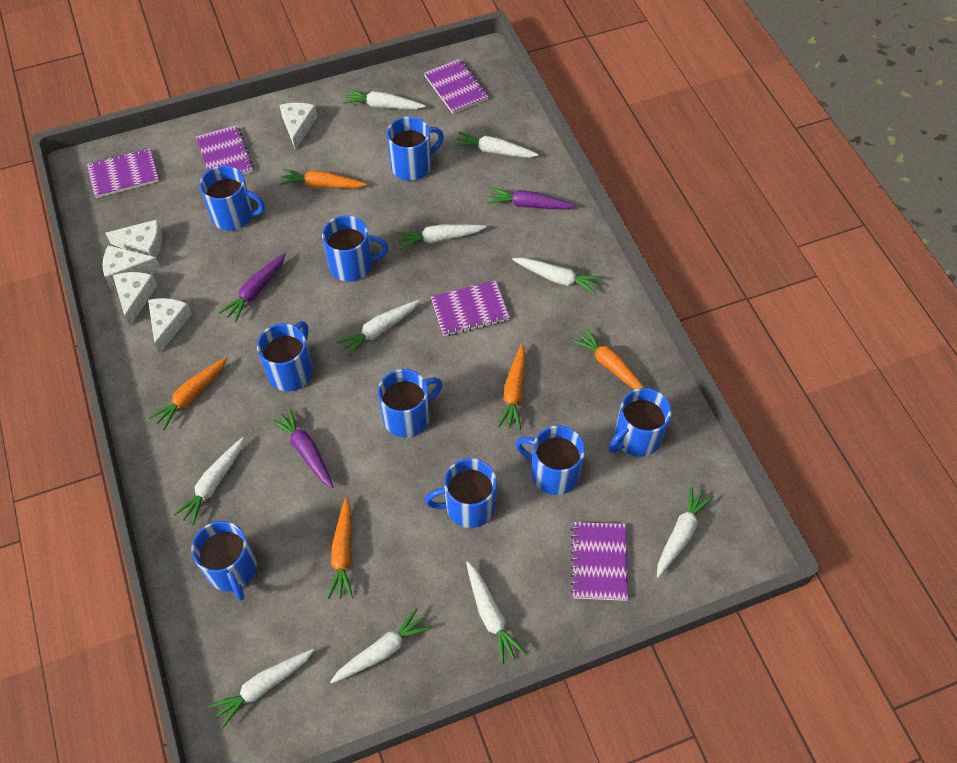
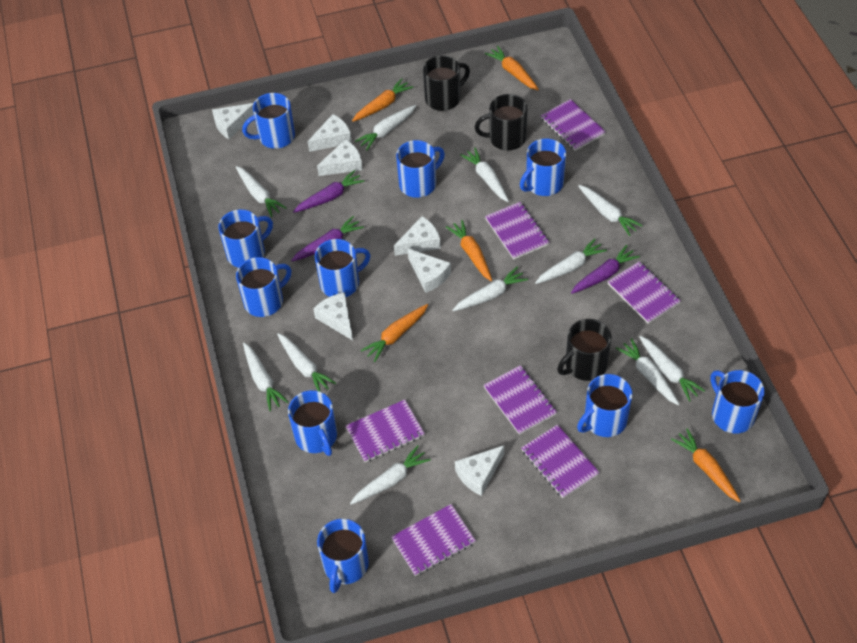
black mug: none = 0 -> [423,55,470,111] [475,94,528,151] [557,319,612,381] = 3
blue mug: [191,521,257,601] [200,165,265,231] [257,321,313,391] [322,215,388,281] [378,369,443,438] [387,117,444,181] [424,458,497,528] [516,425,585,495] [609,388,671,457] = 9 -> [218,209,273,267] [236,257,291,317] [242,93,295,149] [288,390,337,456] [315,239,370,297] [317,519,369,593] [396,140,445,198] [520,138,566,196] [577,374,632,437] [710,370,765,433] = 10
purple notebook: [87,148,159,198] [196,125,254,175] [424,59,489,114] [431,281,510,336] [571,522,628,601] = 5 -> [346,400,425,462] [391,504,476,576] [484,365,557,435] [485,202,550,259] [521,424,600,498] [541,99,606,151] [607,261,681,324] = 7
white carrot: [173,437,244,526] [209,649,314,729] [330,608,431,684] [337,300,420,357] [343,89,426,109] [397,224,487,249] [454,131,539,158] [466,561,526,664] [512,257,602,295] [657,486,713,578] = 10 -> [236,166,286,217] [243,343,288,411] [277,333,336,392] [350,445,431,505] [355,105,416,150] [452,267,528,311] [460,147,509,202] [535,238,607,284] [578,185,643,236] [616,338,680,406] [639,336,705,401] = 11
white cheese: [103,245,161,288] [106,220,162,257] [113,272,158,326] [148,298,192,354] [280,103,317,150] = 5 -> [212,103,254,139] [308,114,352,152] [313,292,353,340] [317,139,363,176] [394,216,441,256] [407,248,451,293] [455,446,504,496] = 7

